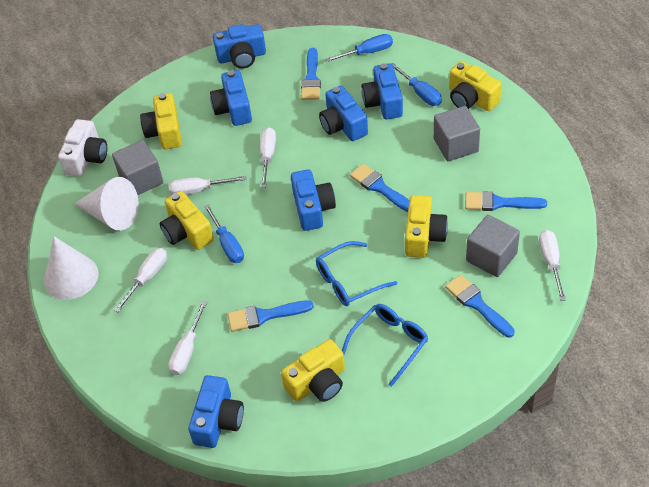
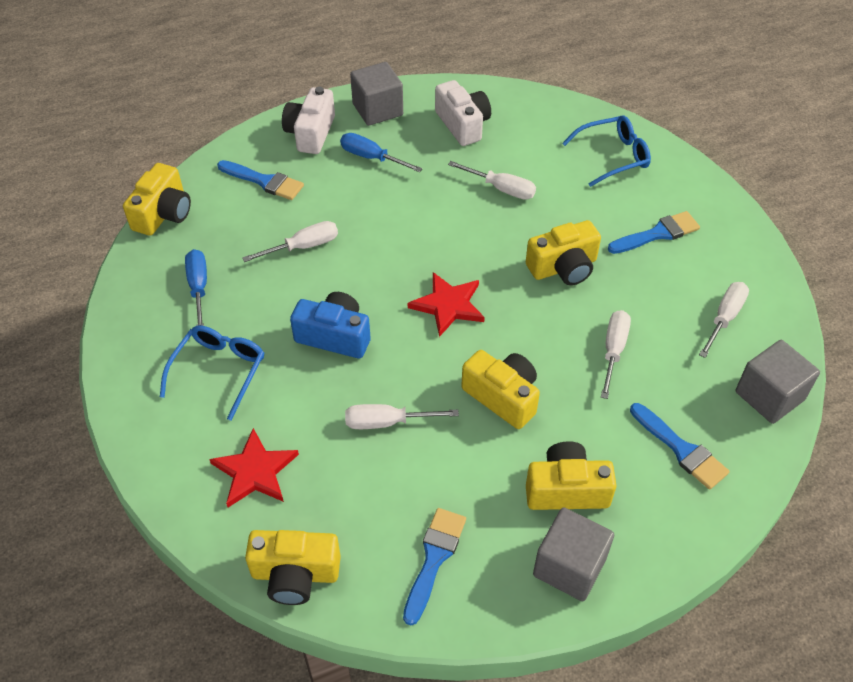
blue brush: [228,300,314,332] [301,48,321,100] [350,164,409,212] [445,275,515,337] [465,191,547,211] = 5 -> [217,160,304,200] [403,508,466,626] [608,211,700,254] [630,403,730,490] = 4
blue camera: [188,375,244,448] [210,70,252,126] [213,24,266,69] [291,169,336,231] [319,86,368,141] [361,63,403,119] = 6 -> [290,292,371,358] = 1
blue screwdriver: [204,204,244,263] [325,34,393,62] [391,62,442,106] = 3 -> [185,249,207,326] [340,133,423,172] = 2
red star: none = 0 -> [209,428,299,507] [408,272,485,337] = 2
white camera: [58,119,107,177] = 1 -> [282,87,335,154] [435,80,491,146] = 2
white cone: [44,236,98,300] [74,177,139,231] = 2 -> none = 0

